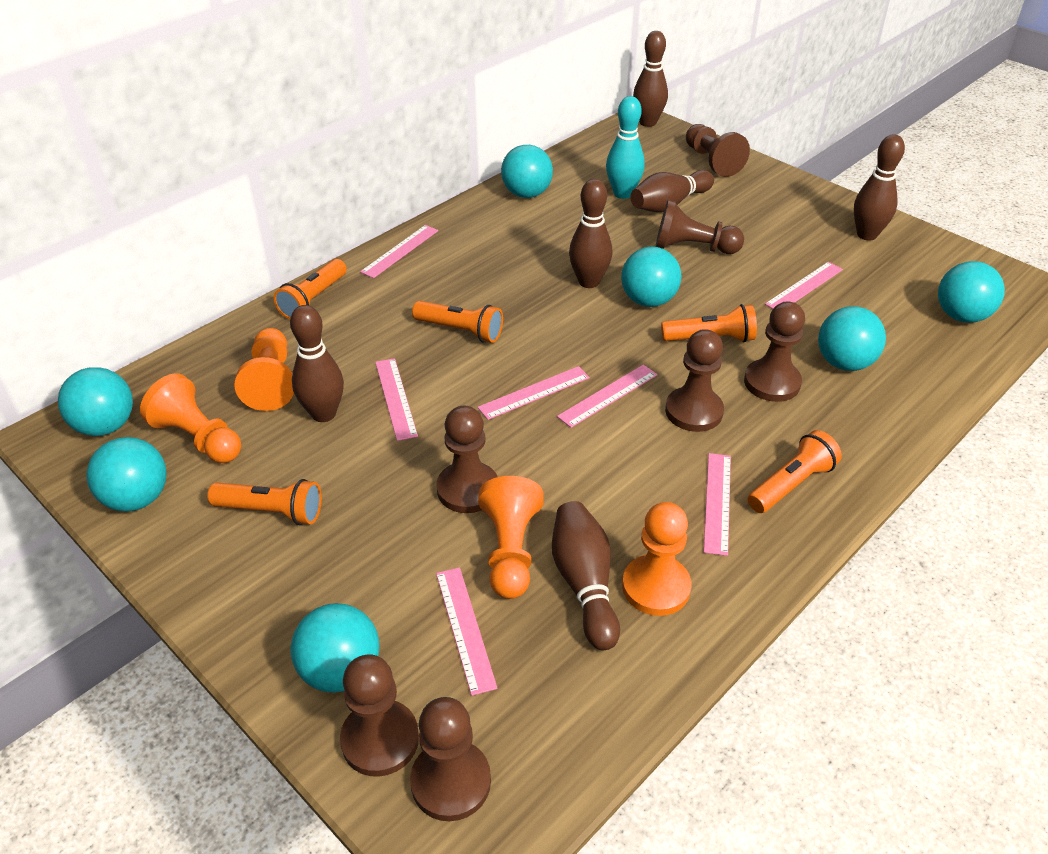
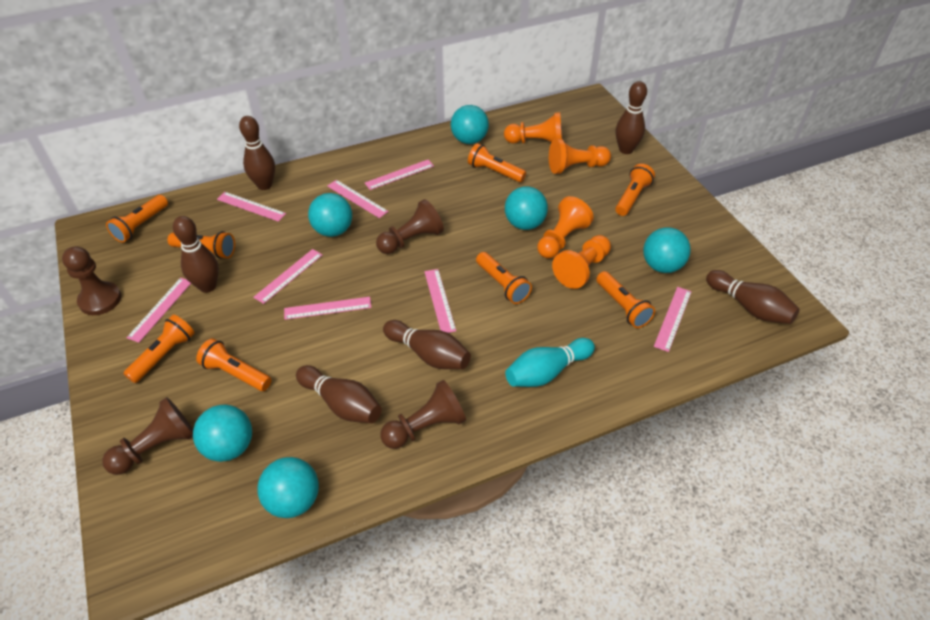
brown pawn: [340,654,419,777] [410,697,491,821] [436,406,498,513] [656,200,744,254] [665,329,724,432] [686,124,750,177] [744,302,805,402] = 7 -> [62,246,121,315] [102,397,193,475] [376,199,444,254] [380,380,466,449] = 4
orange flashlight: [207,479,322,525] [274,259,347,319] [412,301,503,343] [661,304,757,342] [748,430,842,513] = 5 -> [106,195,168,243] [123,315,194,383] [167,231,235,259] [196,338,271,391] [468,143,526,182] [476,252,532,304] [596,271,655,328] [615,164,655,216] = 8
pink ruler: [360,225,438,278] [375,358,418,441] [436,567,498,696] [478,366,590,420] [557,365,657,428] [704,453,731,556] [765,262,843,309] = 7 -> [127,278,191,343] [217,192,286,222] [253,249,323,304] [284,297,372,320] [327,180,389,218] [365,160,434,190] [424,269,456,333] [654,287,692,352] = 8
turquoise ball: [58,367,133,436] [86,437,167,512] [291,603,379,693] [501,145,553,198] [621,247,682,307] [818,306,886,371] [938,261,1005,323] = 7 -> [193,405,252,462] [257,457,319,518] [308,193,352,237] [451,105,489,144] [505,186,548,230] [643,227,691,273] = 6

